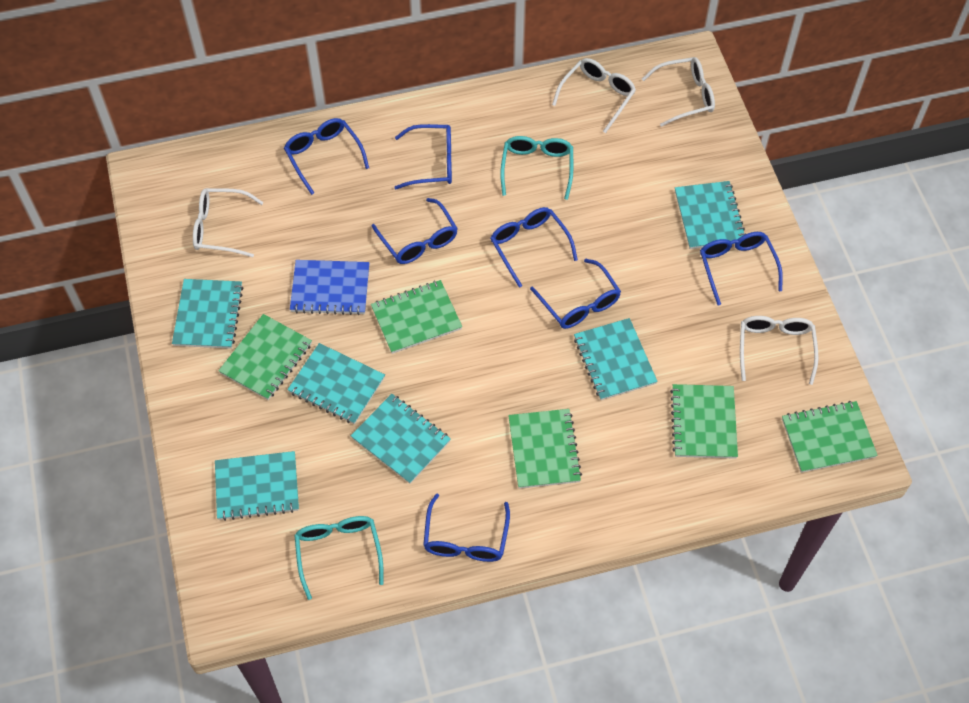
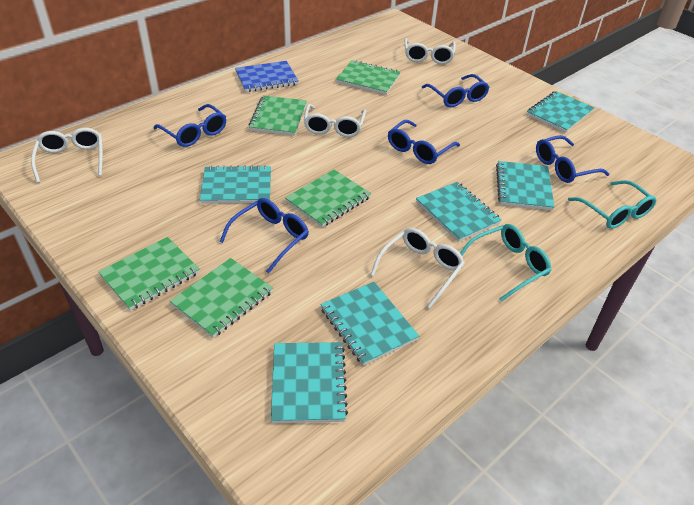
blue glasses: [284,118,369,195] [371,198,458,264] [395,124,452,189] [423,493,510,562] [490,207,578,288] [530,259,621,329] [700,232,783,305] = 7 -> [153,104,226,147] [219,198,309,273] [388,120,460,164] [422,74,489,107] [536,135,609,183] = 5

